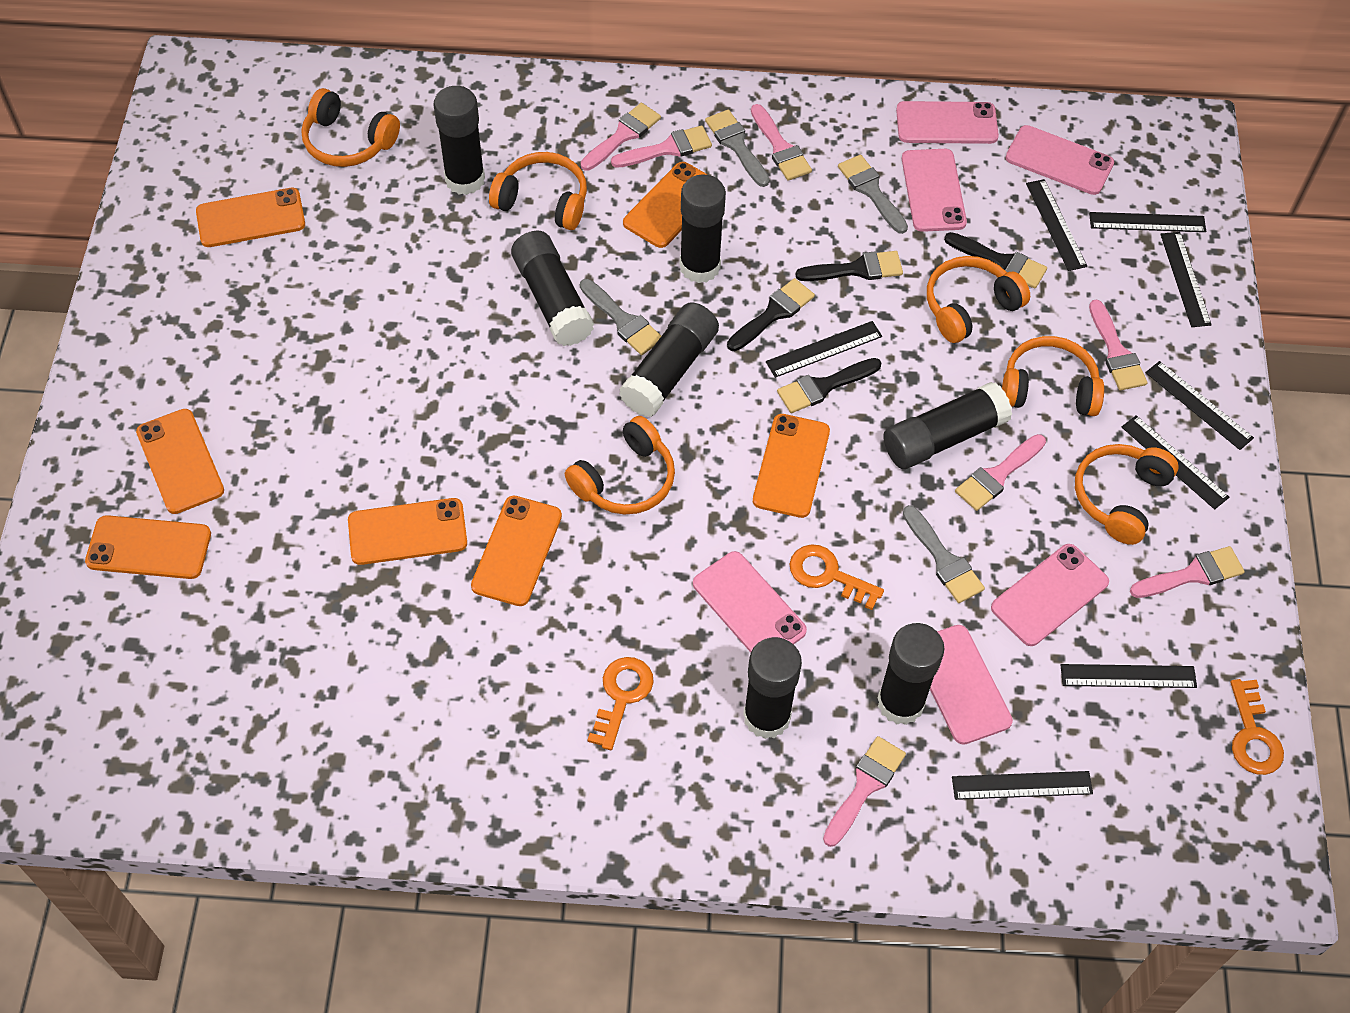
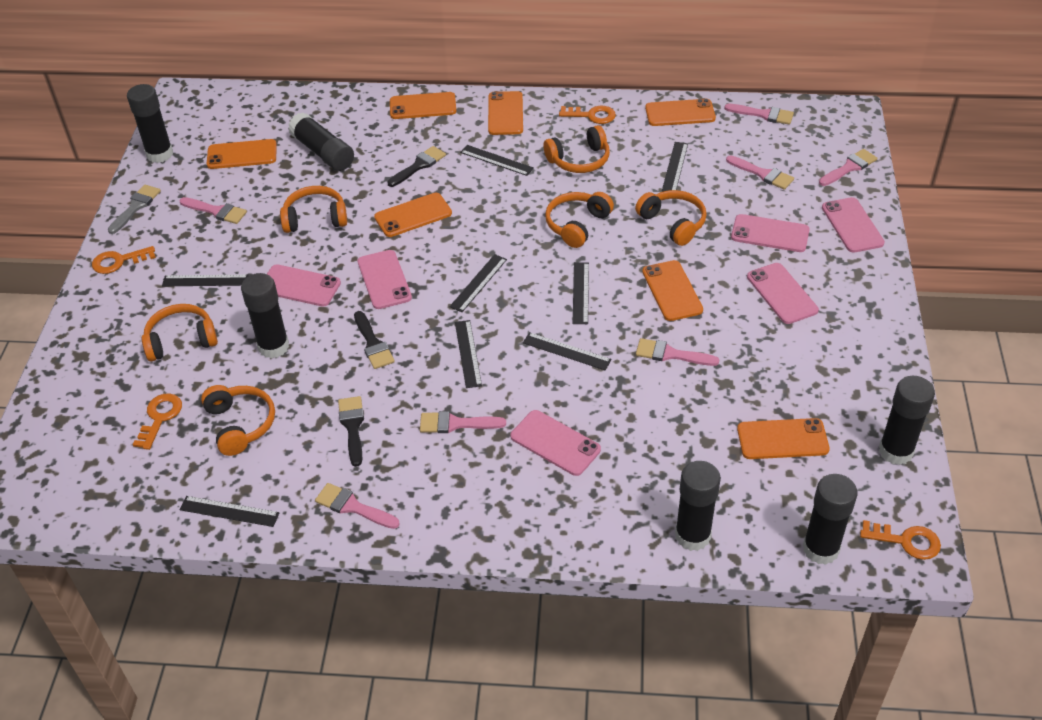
black brush: [727,278,815,351] [777,358,881,413] [795,251,903,281] [944,232,1047,288] = 4 -> [338,396,364,467] [354,311,395,369] [387,146,446,187] = 3
black glue stick: [433,86,485,195] [511,231,594,346] [619,302,719,417] [680,174,726,283] [743,637,802,739] [877,623,944,725] [883,382,1012,469] = 7 -> [127,84,173,163] [241,273,289,358] [288,112,354,171] [675,461,721,551] [803,474,858,565] [879,376,935,465] = 6
grey brush: [580,279,661,355] [705,110,770,187] [838,155,908,234] [903,505,985,603] = 4 -> [108,185,161,234] = 1
orange key: [587,657,654,750] [790,544,884,610] [1230,679,1284,775] = 3 -> [92,246,156,274] [133,394,182,450] [559,106,616,124] [860,520,941,560] = 4

